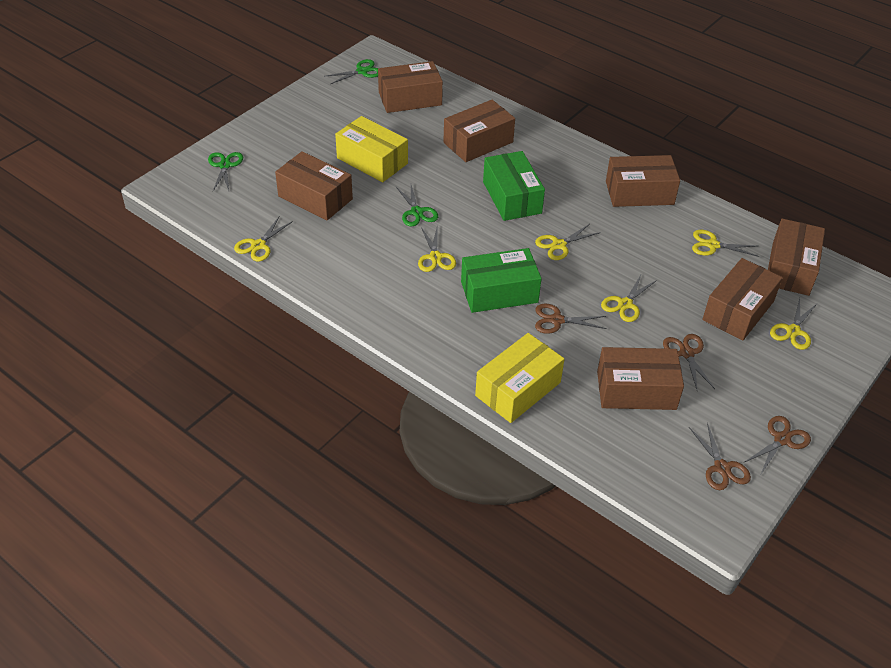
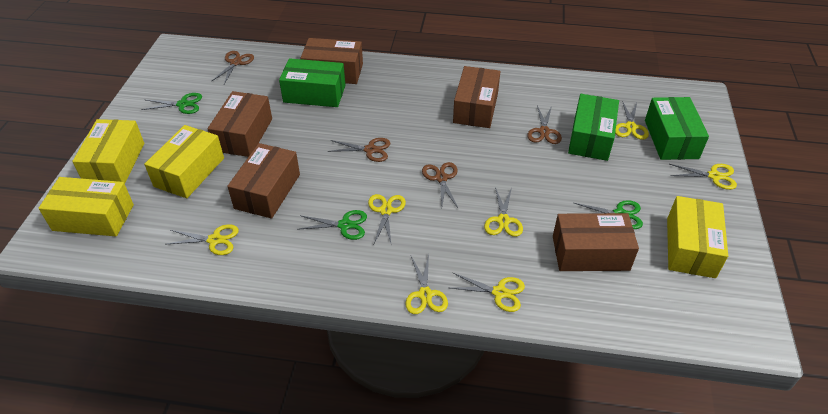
brown box: [275,151,353,220] [378,61,443,113] [443,100,515,162] [597,347,684,410] [606,155,680,207] [702,258,783,341] [768,218,825,296] = 7 -> [207,91,272,157] [227,143,300,219] [301,38,363,84] [453,66,500,128] [553,213,639,271] = 5
green box: [461,248,542,313] [483,151,545,221] = 2 -> [279,58,346,107] [568,94,619,161] [645,97,709,160] = 3
yellow box: [335,116,408,182] [475,333,564,423] = 2 -> [38,177,134,236] [72,119,144,184] [144,125,224,198] [667,196,728,278] = 4
yellow scissors: [234,217,293,262] [418,224,456,272] [535,224,601,260] [601,273,657,322] [692,230,759,257] [770,299,817,350] = 6 -> [167,224,239,255] [368,194,406,243] [405,254,448,314] [450,273,525,312] [484,187,523,237] [615,101,649,140] [670,164,737,190] = 7

